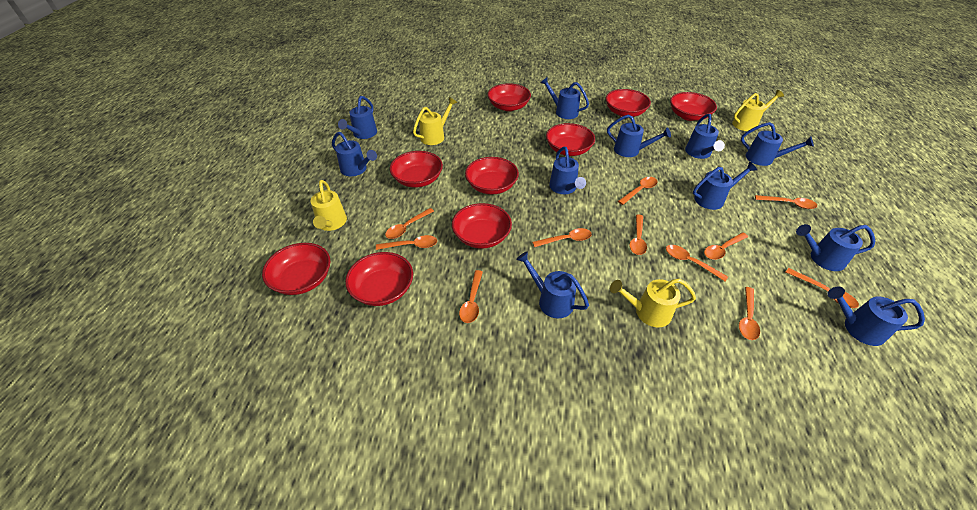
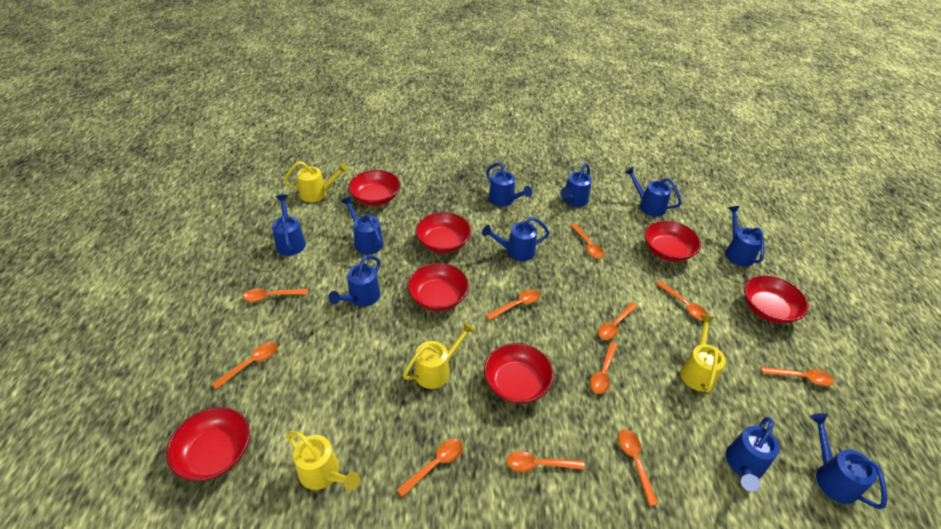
blue watering can: [332,132,377,176] [338,96,377,139] [516,251,589,318] [540,77,589,119] [549,147,586,194] [607,115,671,157] [685,114,725,159] [693,162,757,210] [741,122,814,166] [796,224,875,271] [827,287,925,346] = 11 -> [272,194,306,256] [328,255,381,307] [341,196,383,255] [482,217,550,261] [486,162,532,207] [560,163,592,207] [624,167,681,217] [725,206,764,266] [726,417,780,491] [810,413,887,509] = 10
red bowl: [262,243,331,295] [345,252,413,306] [390,151,443,187] [452,203,512,249] [465,157,519,194] [487,83,531,111] [546,123,595,156] [606,89,651,117] [670,92,717,121] = 9 -> [166,407,250,481] [348,170,400,206] [407,263,469,311] [415,212,471,253] [484,343,554,404] [644,220,701,262] [744,275,809,323] = 7

